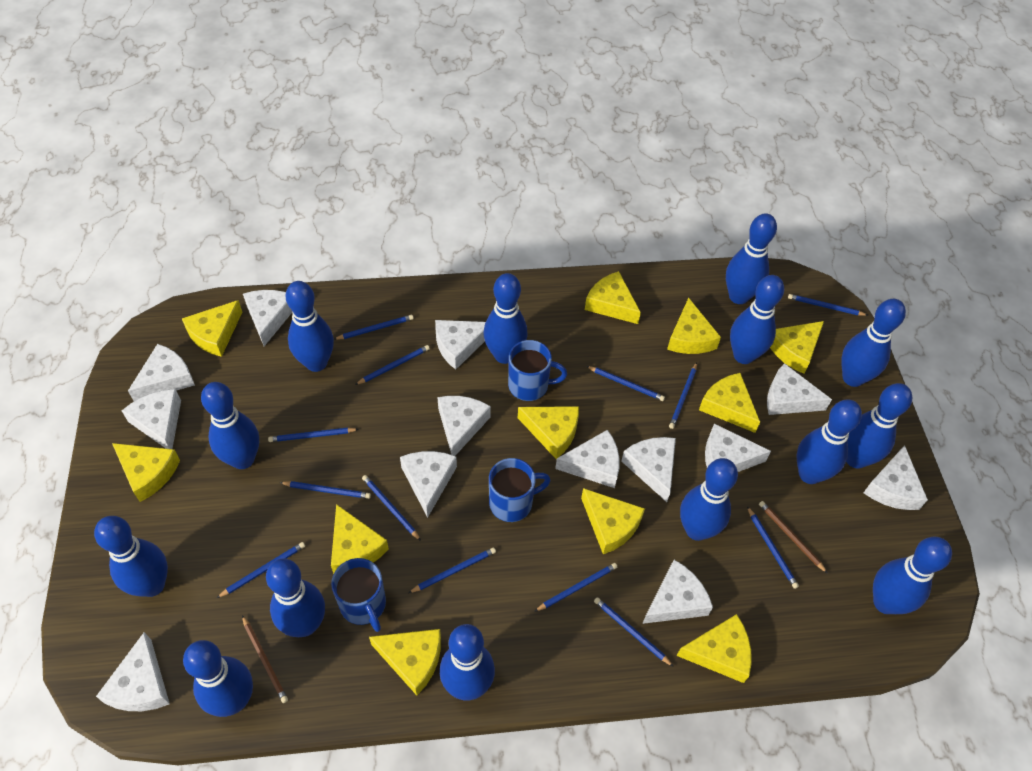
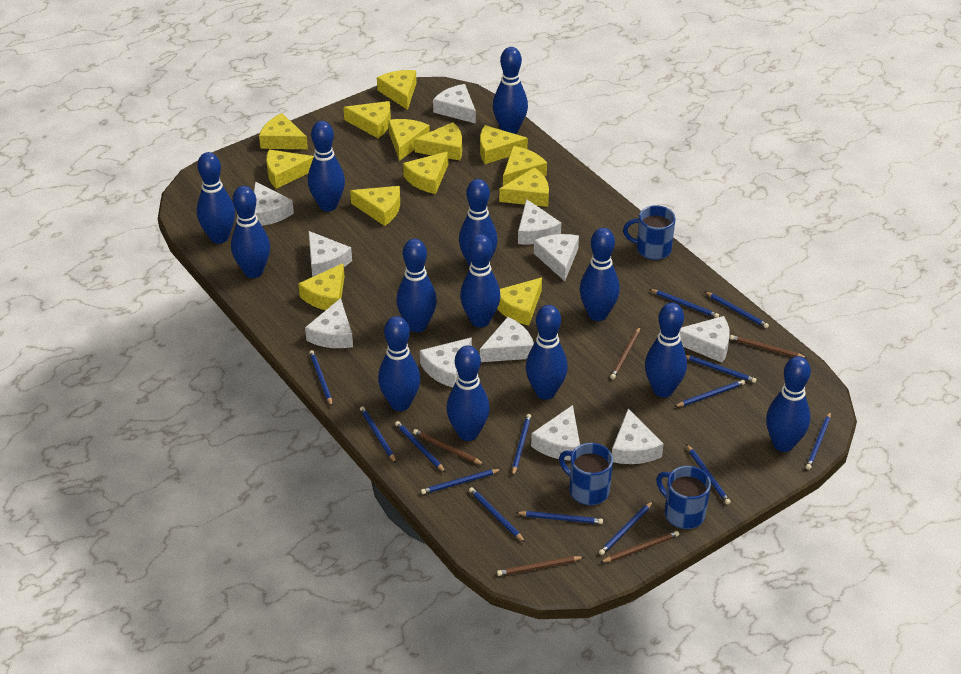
blue bowling pin: [94,516,168,597] [183,640,253,717] [201,382,259,469] [266,558,325,637] [285,281,334,372] [440,624,495,700] [484,273,528,364] [680,458,738,541] [726,213,777,304] [730,275,784,364] [796,399,862,484] [841,299,906,387] [846,383,912,469] [873,537,952,614] = 14 -> [197,152,235,244] [231,186,270,278] [308,121,345,212] [378,316,420,411] [396,239,437,332] [446,345,490,441] [459,179,498,267] [460,234,500,328] [493,47,528,134] [525,305,568,400] [579,228,620,321] [645,303,687,397] [766,356,811,452] = 13
blue pencil: [217,542,305,598] [268,428,359,442] [280,481,371,499] [334,315,413,340] [355,345,430,385] [362,475,421,541] [409,547,496,593] [534,563,617,612] [587,366,665,401] [594,597,674,667] [669,363,697,429] [747,506,799,589] [788,294,868,316] = 13 -> [309,350,332,406] [360,406,396,463] [395,421,446,473] [421,469,502,494] [469,487,525,542] [512,414,531,476] [516,511,603,524] [599,501,653,555] [650,289,719,318] [674,380,745,407] [686,355,756,383] [686,444,731,505] [704,291,769,328] [806,411,831,470] = 14
brown pencil: [242,615,288,703] [759,501,827,573] = 2 -> [413,429,484,465] [497,556,584,576] [600,531,679,563] [610,327,640,379] [730,335,807,358] = 5
white cheese: [96,632,170,711] [122,389,181,449] [128,344,195,401] [243,290,292,346] [400,451,457,518] [435,320,486,369] [438,396,491,456] [555,430,620,488] [622,437,676,502] [642,560,713,624] [705,424,771,472] [767,363,832,415] [864,445,928,510] = 13 -> [254,182,294,226] [305,298,353,348] [308,231,352,277] [420,338,472,387] [433,84,476,124] [480,317,534,362] [518,199,561,245] [531,405,580,461] [534,234,579,281] [612,409,663,464] [679,316,730,363] = 11
yellow cheese: [112,443,180,502] [182,300,242,357] [331,504,389,574] [369,629,441,695] [518,406,579,459] [581,488,645,554] [585,271,641,324] [667,298,721,354] [677,614,752,683] [699,373,760,433] [770,321,824,374] = 11 -> [259,113,308,149] [266,150,314,189] [298,263,345,310] [343,101,391,138] [350,186,400,226] [377,70,417,110] [388,119,430,161] [403,151,448,194] [414,122,462,160] [480,125,528,164] [497,278,542,326] [499,167,549,207] [503,146,547,186] = 13

